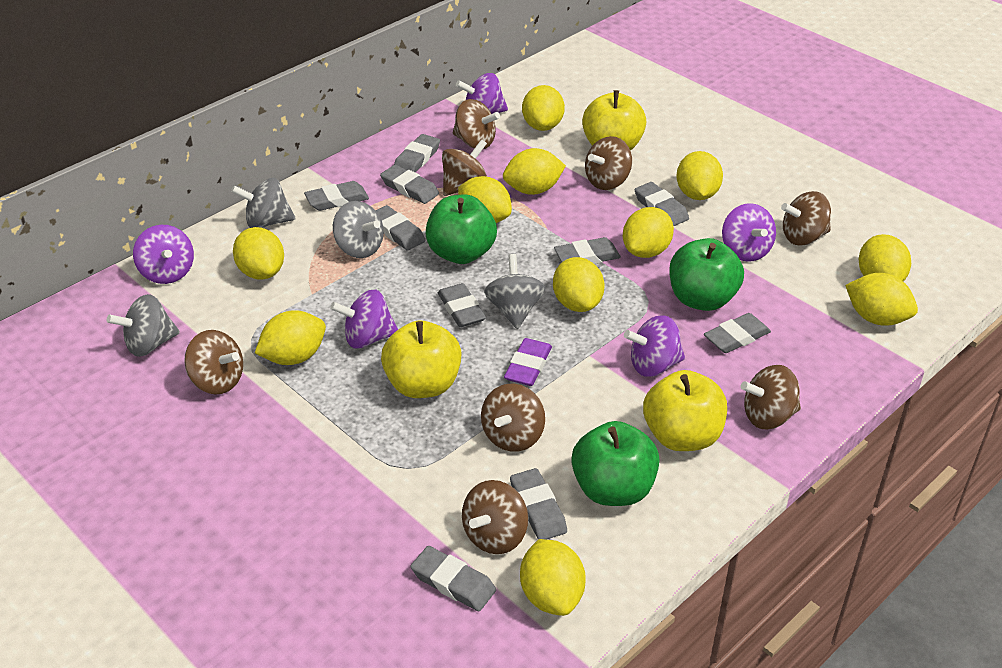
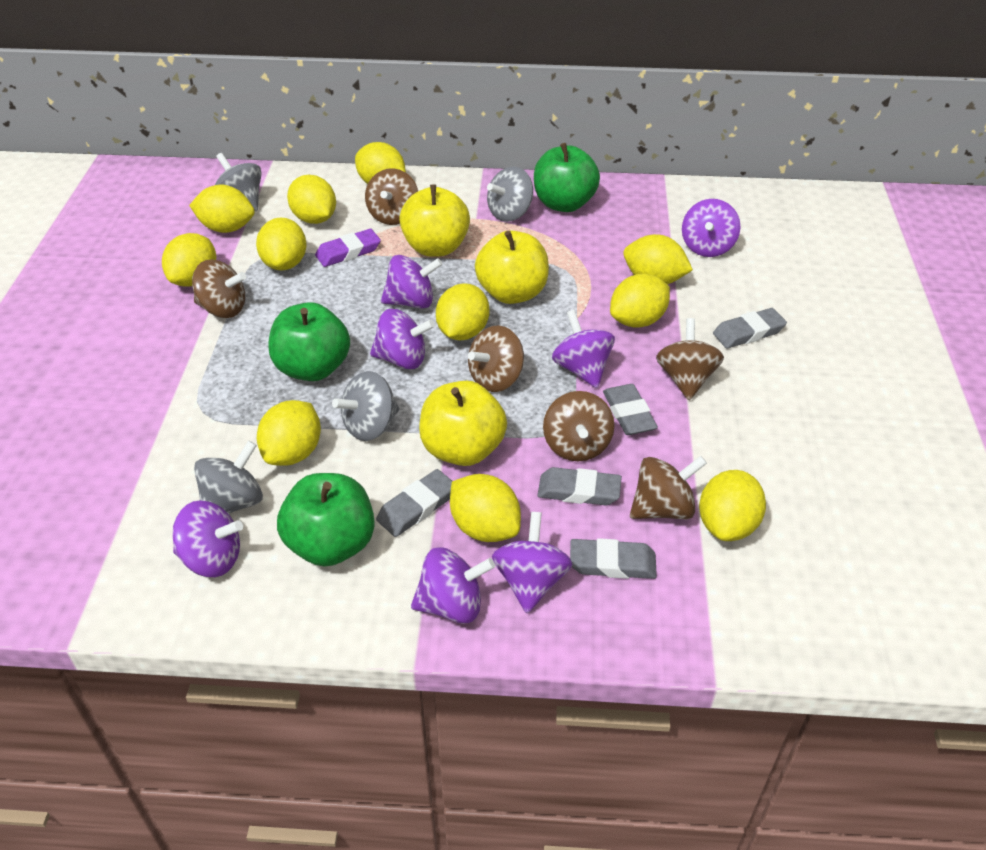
brown spinning top: [184,330,243,395] [442,139,487,196] [453,99,500,149] [462,480,528,554] [481,384,545,452] [585,136,632,190] [741,365,801,429] [781,191,831,245] = 8 -> [192,259,246,318] [365,169,418,225] [468,325,524,392] [543,391,614,461] [630,456,707,519] [656,318,724,400] = 6
grey eraser: [304,181,369,211] [375,205,425,251] [380,165,439,204] [394,134,440,173] [411,546,496,611] [438,283,486,327] [510,468,567,540] [554,237,621,264] [634,182,689,226] [704,313,771,353] = 10 -> [376,469,452,537] [537,467,622,505] [570,538,657,579] [603,384,658,435] [713,308,787,348] = 5
purple spinning top: [133,225,194,284] [330,290,398,348] [456,73,508,114] [624,315,685,377] [722,203,776,262] = 5 -> [172,500,243,577] [370,309,435,369] [381,255,443,308] [411,547,495,624] [492,512,572,613] [552,310,615,388] [682,199,741,257] = 7

